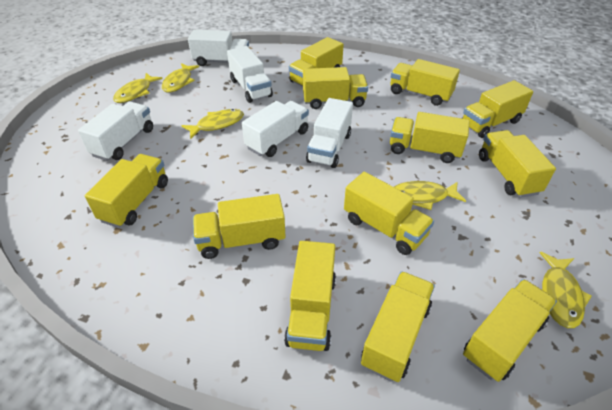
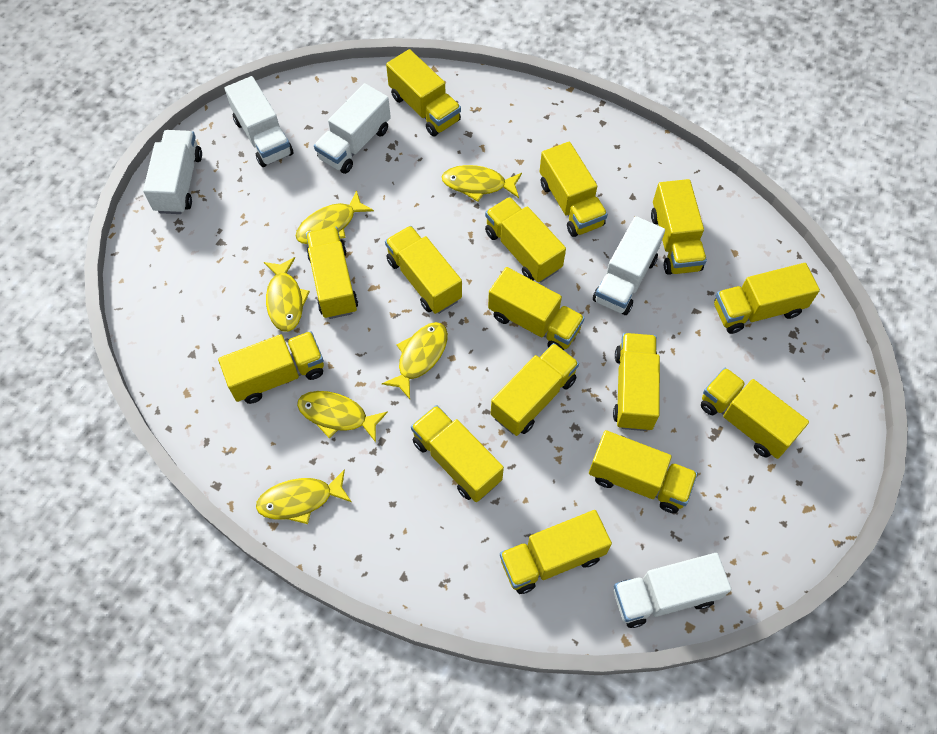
yellow fish: [113,73,163,103] [162,63,199,93] [181,109,244,139] [394,181,466,210] [540,252,592,328] = 5 -> [256,469,352,524] [264,257,310,332] [295,190,374,244] [297,391,388,442] [382,322,448,399] [442,165,522,202] = 6
yellow truck: [85,154,168,228] [193,194,286,259] [284,241,336,351] [289,37,344,86] [303,67,368,109] [344,172,434,255] [361,271,435,382] [390,59,460,106] [390,112,470,163] [462,80,533,138] [463,279,557,382] [479,130,556,198] = 12 -> [218,331,324,404] [306,227,358,319] [385,226,462,314] [386,49,461,137] [411,405,504,502] [485,197,566,282] [488,267,585,350] [491,343,579,436] [500,510,612,594] [540,142,608,237] [589,430,697,513] [613,333,660,431] [651,179,707,275] [701,368,809,459] [714,263,820,334] = 15

